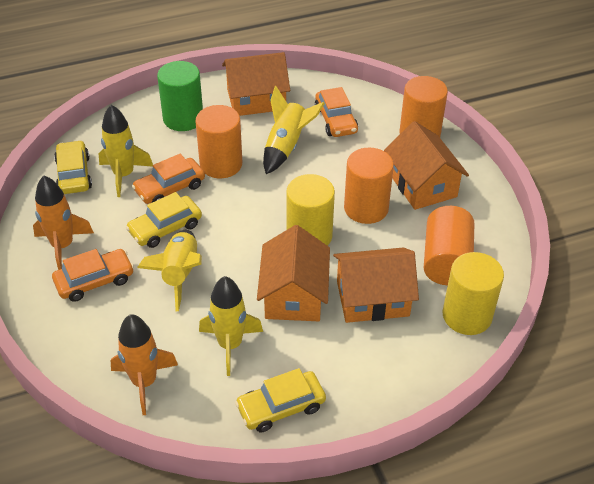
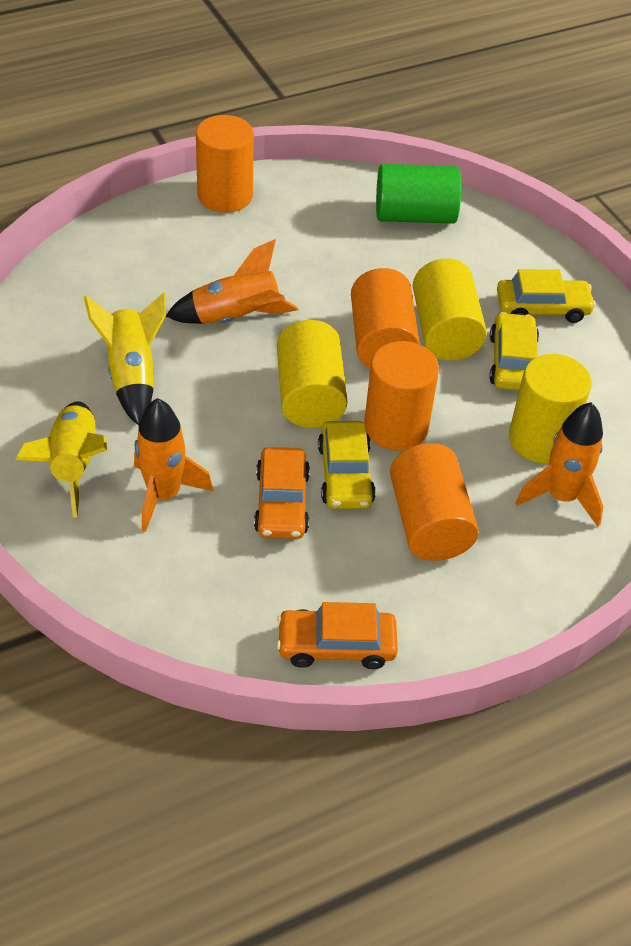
orange car: [52,249,134,302] [132,154,205,204] [315,87,358,137] = 3 -> [254,447,310,539] [277,602,398,669] = 2
orange house: [222,52,290,116] [257,225,330,321] [333,248,419,323] [384,121,469,210] = 4 -> none = 0
orange rocket: [33,176,94,270] [111,314,178,415] = 2 -> [134,398,213,532] [166,239,298,324] [516,402,603,527] = 3
yellow cylinder: [286,174,335,246] [443,252,504,335] = 2 -> [277,320,348,428] [413,258,487,361] [509,354,592,463] = 3
yellow rocket: [99,105,153,197] [137,230,202,311] [199,276,263,376] [263,86,325,174] = 4 -> [16,401,107,518] [84,292,166,426] = 2

